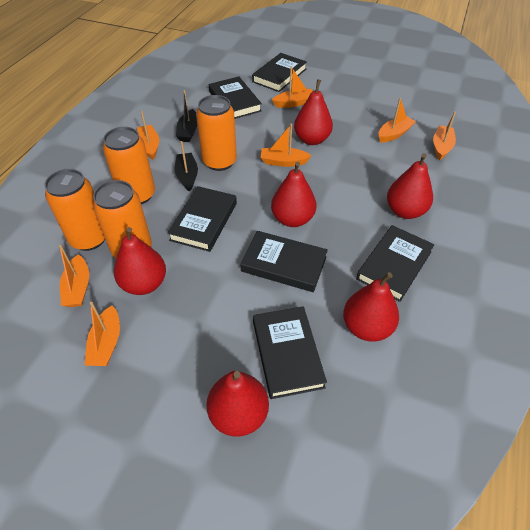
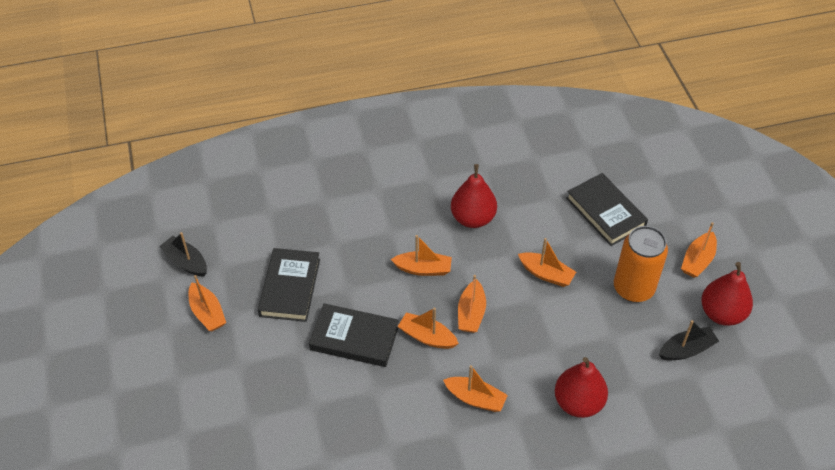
black book: [167,186,237,252] [209,77,262,119] [240,231,328,292] [252,53,307,92] [253,306,327,399] [356,225,434,302] = 6 -> [258,248,320,322] [309,303,399,367] [566,173,648,246] = 3
orange can: [44,169,105,251] [93,180,152,258] [103,127,155,204] [196,95,237,171] = 4 -> [614,226,668,302] = 1
red pear: [114,227,166,295] [207,371,269,437] [271,162,316,227] [294,79,333,145] [343,272,399,342] [387,153,433,219] = 6 -> [451,164,497,228] [555,357,608,418] [701,262,753,326] = 3

